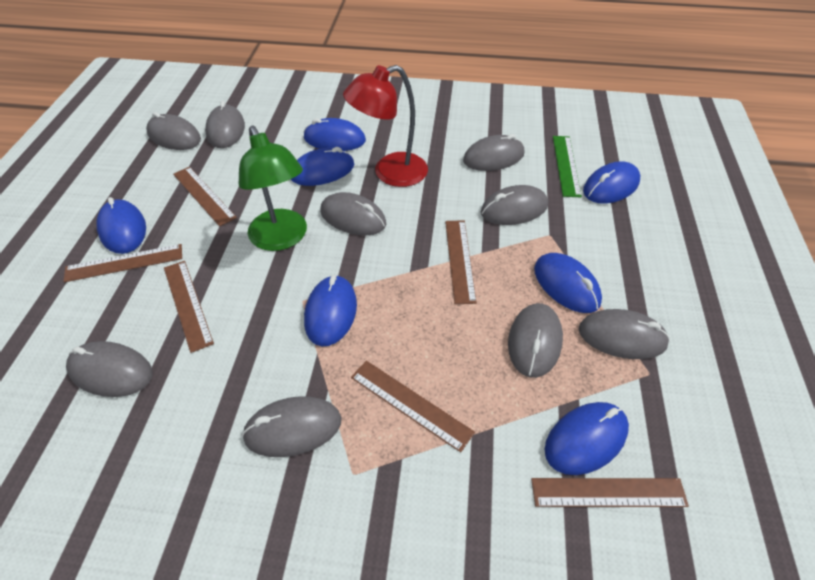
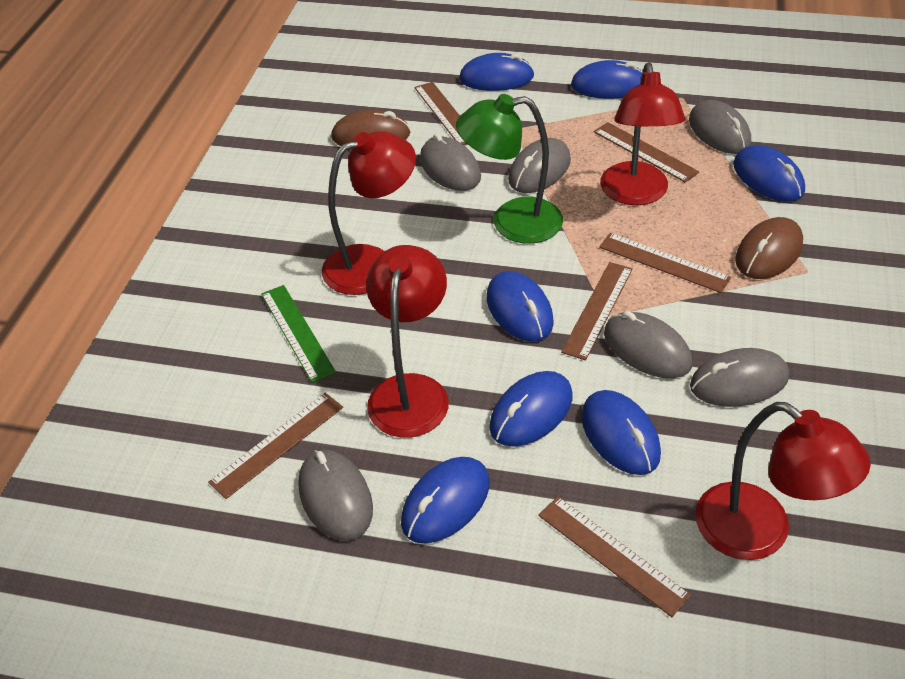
brown mouse: none = 0 -> [331,110,411,146] [735,217,803,279] = 2
grey mouse: [66,341,152,397] [146,112,201,150] [205,101,245,148] [242,396,341,457] [321,192,386,235] [463,134,524,171] [481,185,548,225] [508,303,563,378] [579,309,670,359] = 9 -> [298,450,373,541] [420,133,481,191] [508,138,571,193] [604,311,692,378] [689,100,751,154] [690,348,789,407] = 6
red lamp: [343,65,428,187] = 1 -> [322,131,416,295] [366,245,449,438] [600,62,685,205] [695,402,871,560] = 4

